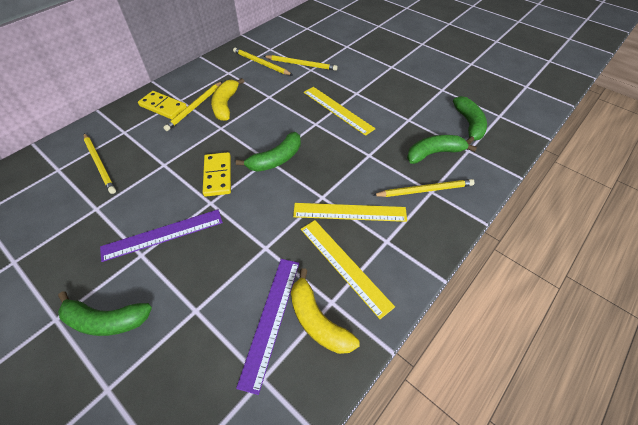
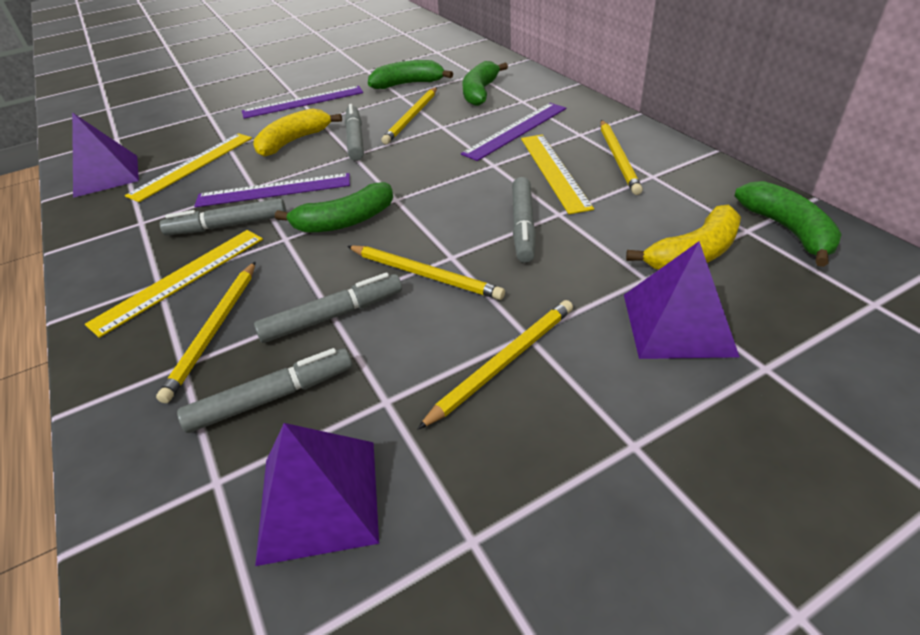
grey marker: none = 0 -> [160,198,286,235] [177,348,352,433] [254,273,402,343] [345,104,364,161] [512,177,536,263] = 5
purple pyramid: none = 0 -> [72,112,139,198] [255,423,379,566] [624,241,740,359] = 3
purple ruler: [100,210,223,262] [236,259,299,395] = 2 -> [194,173,350,207] [242,86,363,119] [461,103,566,161] = 3
yellow domino: [138,91,187,119] [203,152,231,197] = 2 -> none = 0

